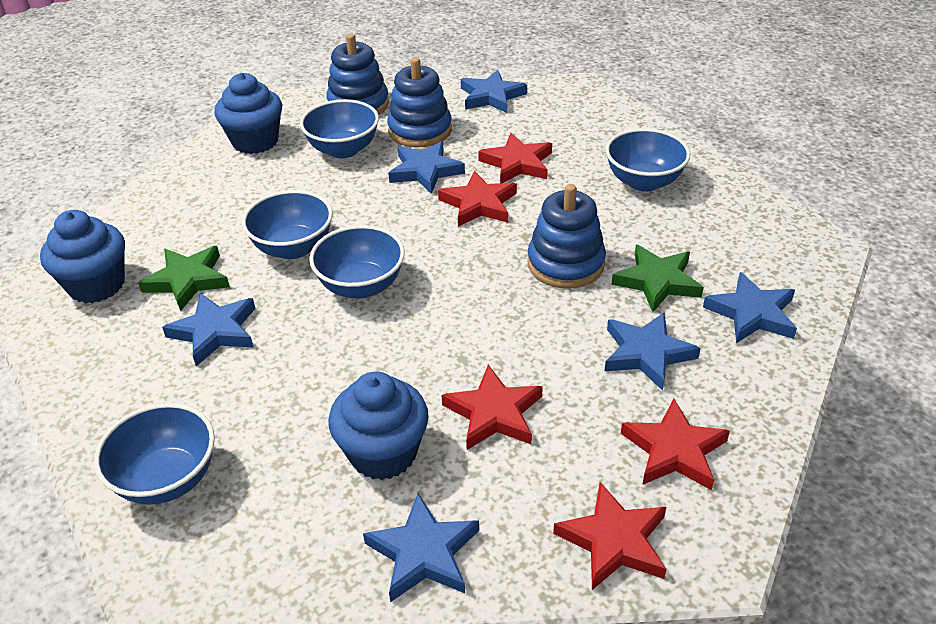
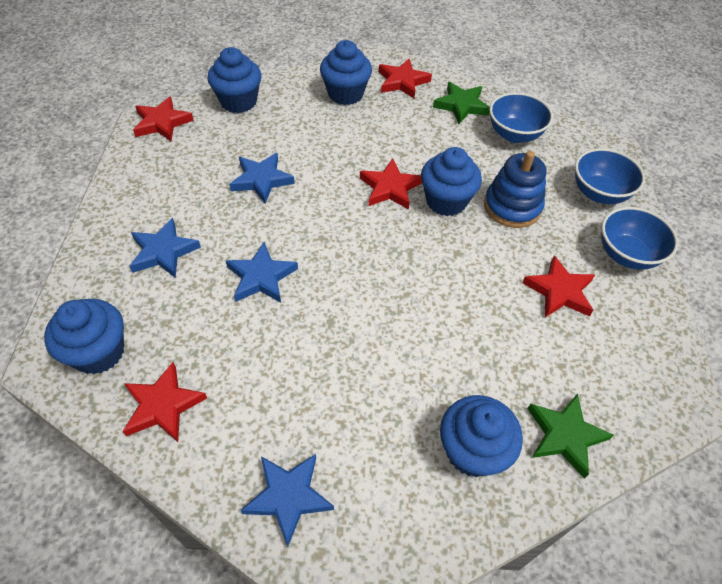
blue bowl: [94,403,215,505] [242,190,333,259] [300,99,379,158] [309,225,405,299] [605,128,690,192] = 5 -> [489,92,553,143] [575,148,645,204] [601,207,678,270] = 3
blue cupcake: [40,210,125,303] [214,73,282,154] [329,371,429,480] = 3 -> [44,299,124,374] [207,47,261,113] [320,40,372,105] [421,147,482,216] [440,395,523,477] = 5
blue stacking toy: [326,34,389,115] [387,57,452,147] [527,184,606,289] = 3 -> [484,151,547,228] = 1
blue star: [162,293,256,366] [363,493,479,602] [388,141,465,194] [461,70,527,113] [604,312,701,391] [703,272,797,343] = 6 -> [129,218,201,278] [226,242,298,303] [229,153,295,204] [240,454,334,547] = 4

